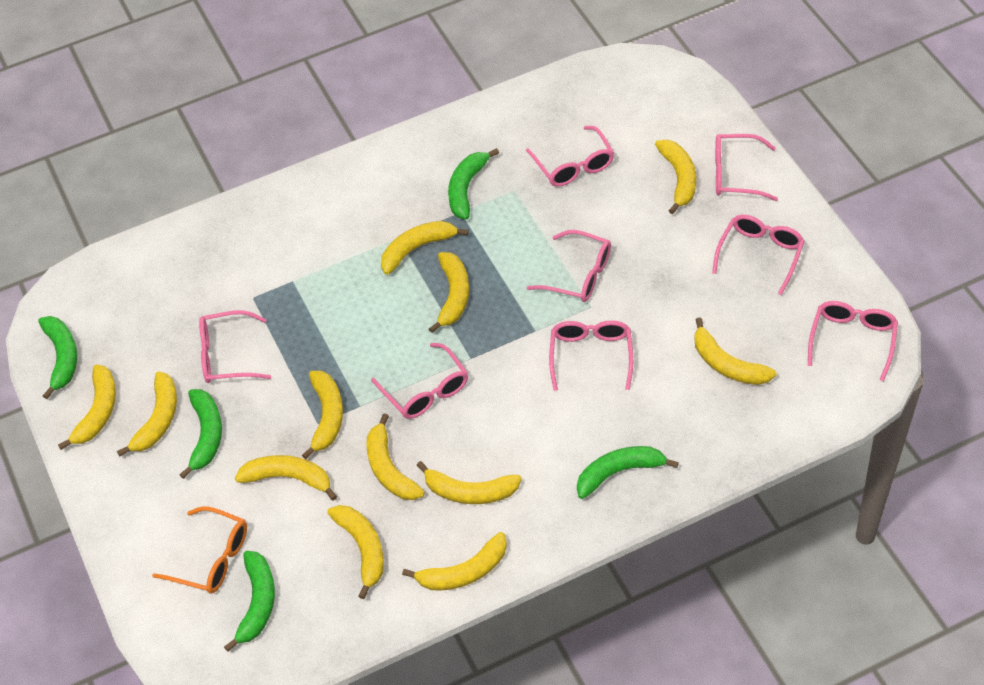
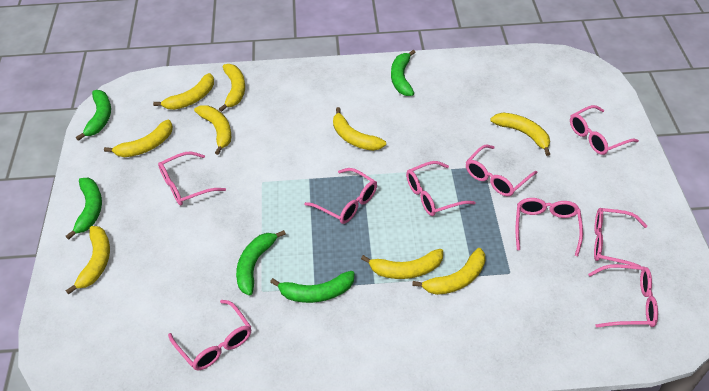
orange glasses: [152,507,247,593] = 1 -> none = 0
pink glasses: [199,310,271,383] [371,343,468,419] [526,126,614,187] [527,230,611,302] [549,320,633,391] [712,215,805,295] [715,134,778,201] [808,301,898,381] = 8 -> [158,152,226,206] [168,300,251,370] [304,168,377,224] [406,161,476,216] [466,145,538,196] [516,198,583,256] [570,105,639,155] [588,264,658,328] [594,208,647,266] = 9
yellow banana: [58,364,116,450] [117,372,177,457] [235,455,337,500] [302,371,343,459] [327,505,384,599] [366,414,425,500] [381,221,469,275] [402,532,507,590] [416,461,522,504] [429,252,469,333] [655,139,696,214] [694,317,777,385] = 12 -> [66,226,110,295] [104,120,173,157] [153,73,214,110] [194,105,231,155] [219,64,245,112] [333,107,386,151] [361,249,443,279] [412,248,485,295] [490,113,550,156] = 9

